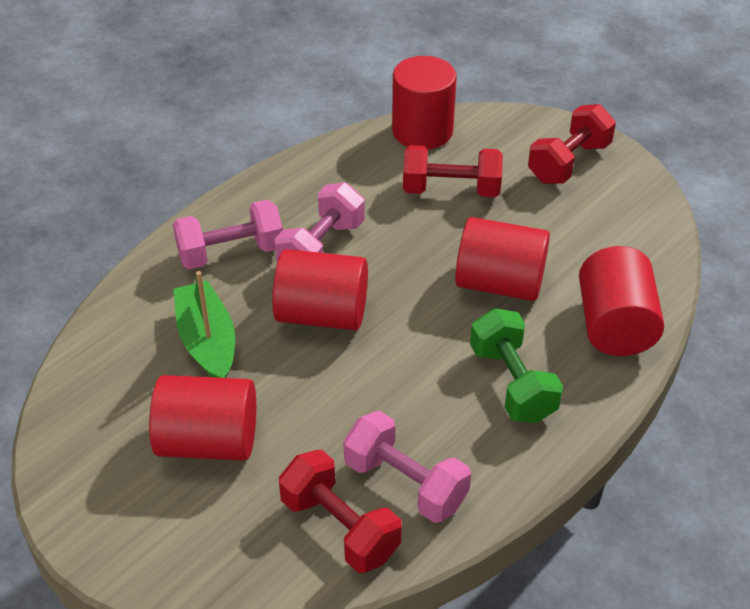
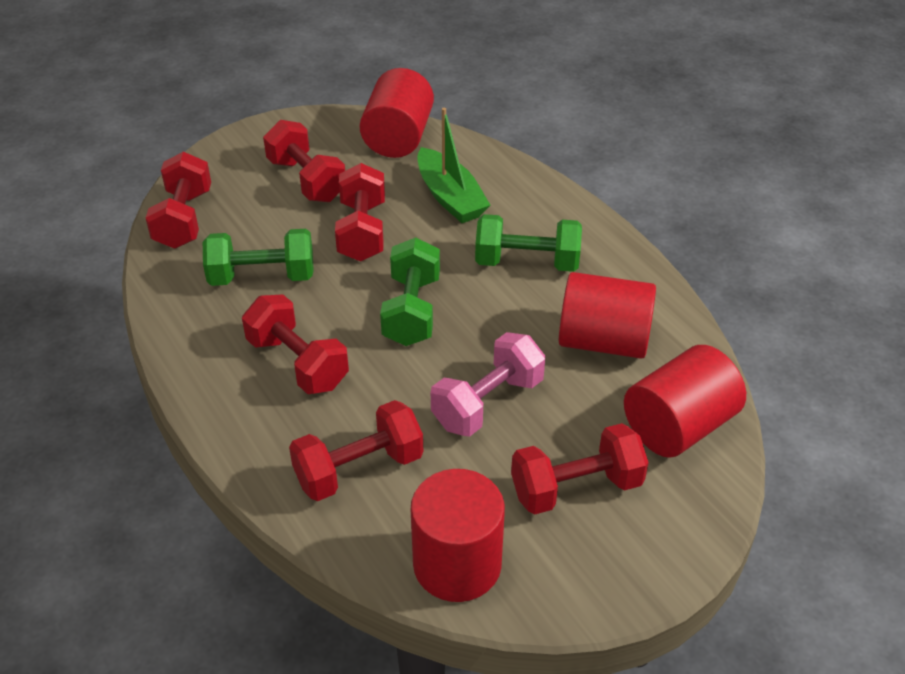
green dumbbell: [470,308,563,423] = 1 -> [203,229,314,286] [380,237,440,346] [475,214,582,272] = 3
pink dumbbell: [173,200,283,269] [274,182,365,262] [343,411,471,523] = 3 -> [431,332,545,437] = 1
red cylinder: [149,375,256,461] [272,249,368,331] [392,56,457,149] [455,217,550,301] [579,246,664,356] = 5 -> [359,68,434,158] [411,469,505,602] [559,272,656,359] [624,345,746,458] = 4
red dumbbell: [279,450,402,573] [403,145,503,197] [528,104,616,184] = 3 -> [146,152,211,249] [242,294,349,394] [263,120,345,202] [289,400,424,501] [335,163,385,261] [511,423,649,515] = 6

